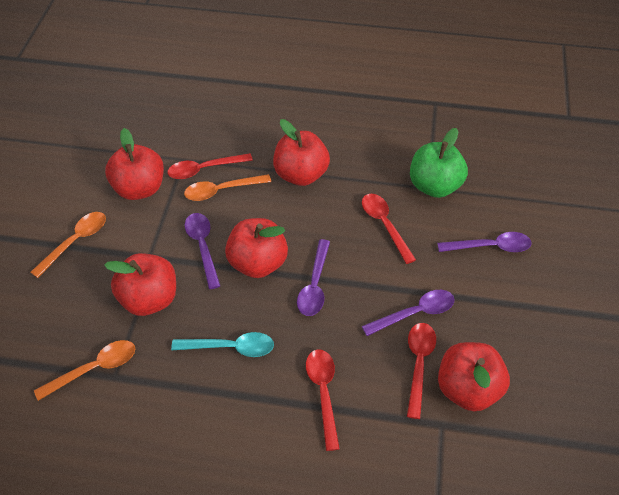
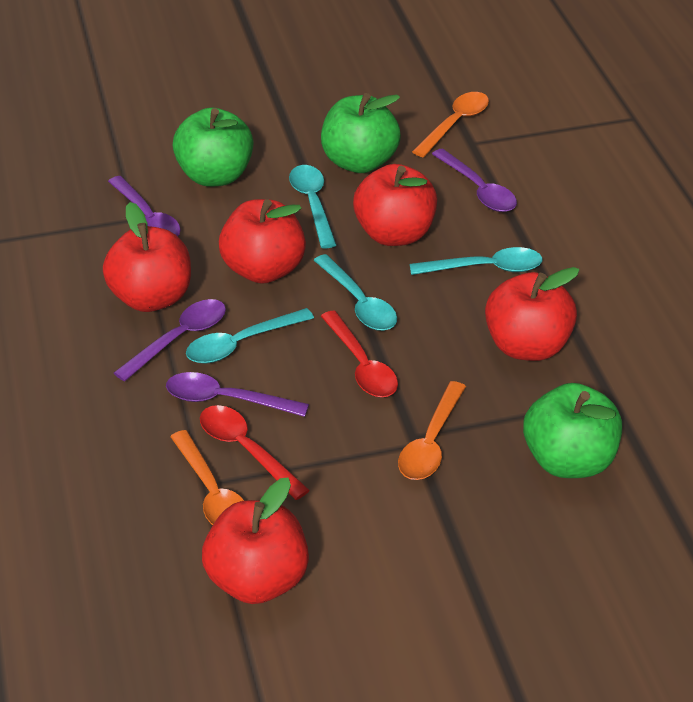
green apple: [410,128,468,198] = 1 -> [173,107,253,187] [321,93,401,173] [523,383,622,478] = 3
red spoon: [167,153,253,179] [306,349,340,451] [362,194,416,264] [407,323,436,419] = 4 -> [200,405,310,500] [321,310,398,398] = 2
turquoise spoon: [171,332,274,357] = 1 -> [186,308,314,364] [289,165,336,248] [313,254,397,331] [410,247,543,275] = 4

